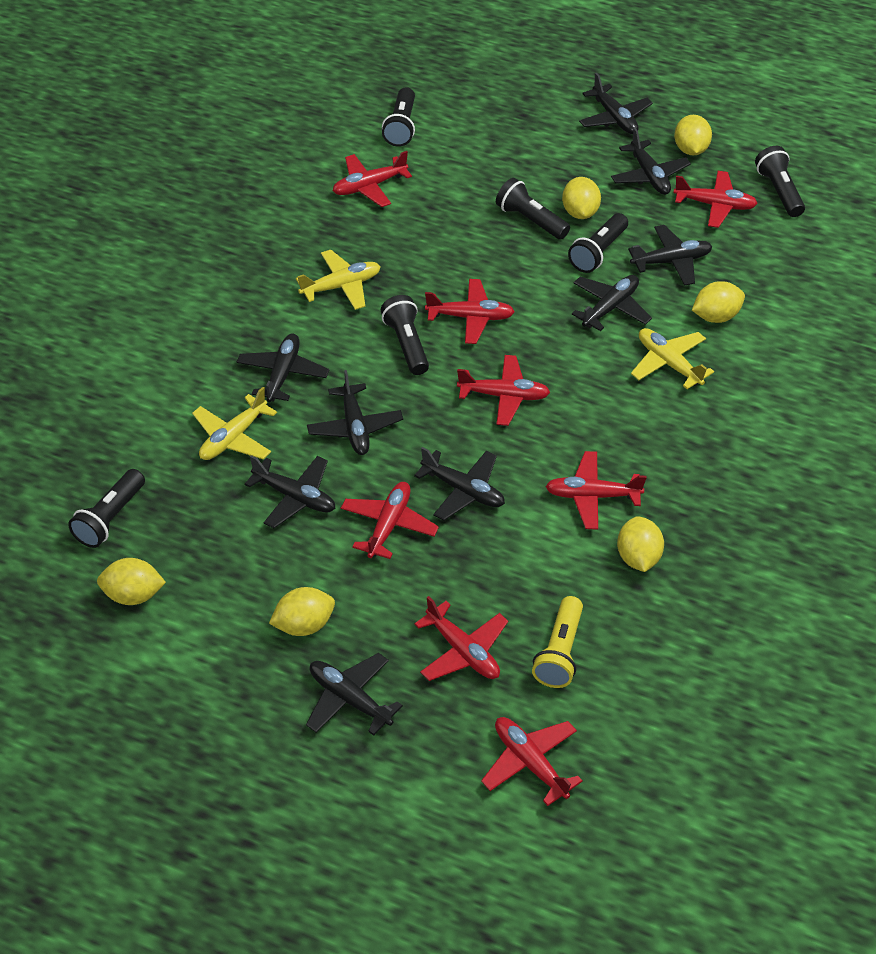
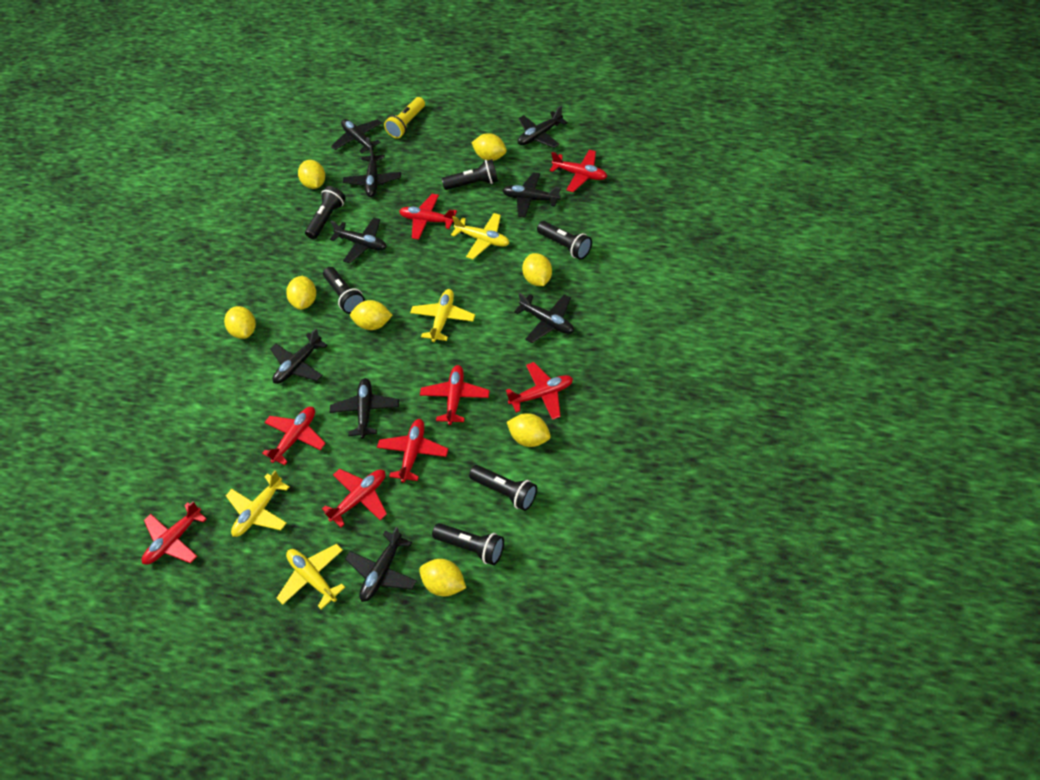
yellow lemon: [97,558,166,605] [269,587,335,636] [562,177,601,219] [617,516,664,572] [674,115,712,155] [692,281,745,323] = 6 -> [224,306,256,339] [286,276,316,310] [298,160,325,189] [350,300,392,330] [419,559,466,596] [472,133,507,161] [507,413,550,447] [522,253,552,286] = 8
yellow plane: [192,387,277,460] [296,250,381,310] [631,328,714,389] = 3 -> [226,471,289,537] [277,544,345,610] [410,289,475,342] [451,213,509,259] = 4

